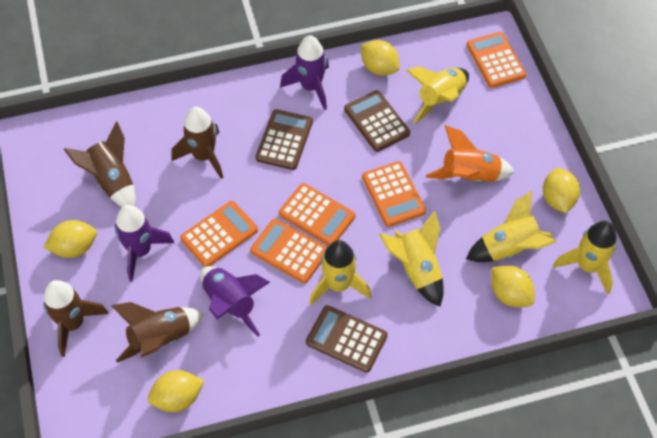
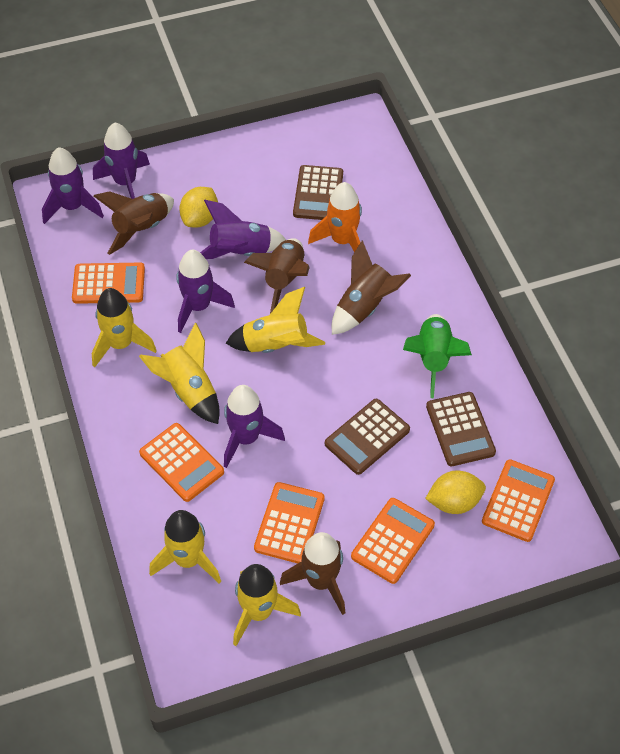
green rocket: none = 0 -> [403,314,472,398] = 1
purple rocket: [115,205,174,282] [200,266,270,337] [280,35,329,110] = 3 -> [42,147,104,224] [93,123,150,199] [176,250,235,333] [200,200,286,259] [224,385,285,468] = 5
yellow lemon: [43,220,97,258] [148,370,204,412] [361,40,399,76] [491,266,535,307] [543,168,580,213] = 5 -> [179,187,218,227] [425,471,486,514] = 2

